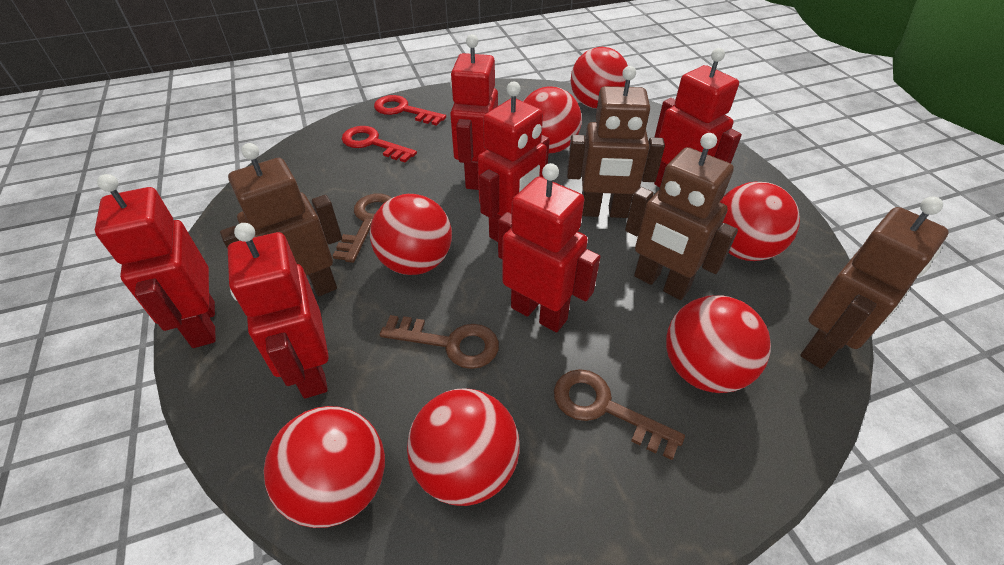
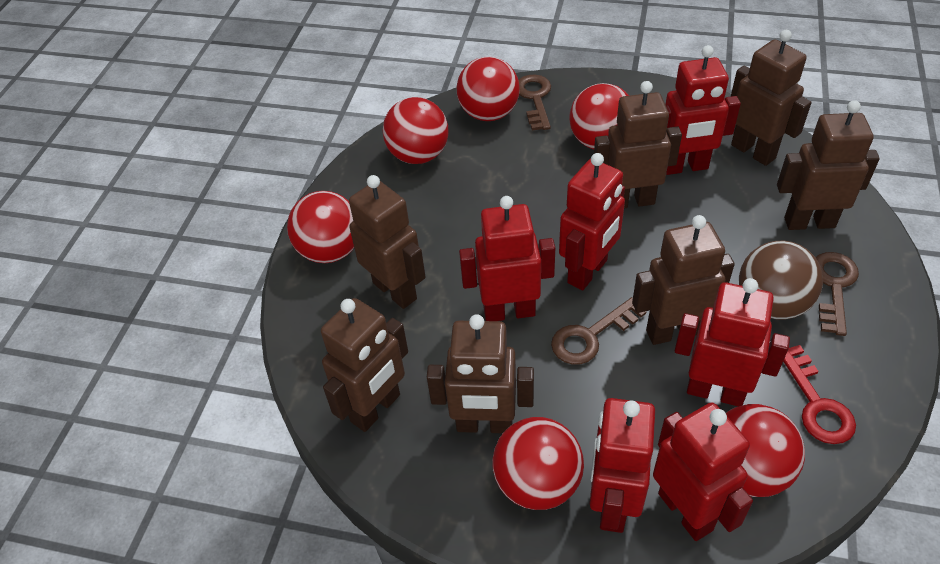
brown ball: none = 0 -> [739,241,823,319] = 1
brown robot: [220,143,342,296] [567,66,665,218] [625,133,738,300] [800,196,949,369] = 4 -> [321,298,408,432] [349,175,425,309] [427,314,534,433] [594,81,682,208] [632,215,735,345] [731,30,811,166] [777,100,880,230] = 7
red ball: [264,406,385,528] [370,194,452,275] [407,388,519,506] [523,87,582,154] [571,47,628,109] [666,295,771,393] [720,182,800,261] = 7 -> [287,191,354,263] [382,97,448,164] [456,57,520,121] [492,417,584,510] [569,83,629,150] [726,404,805,497] = 6
red key: [342,126,417,162] [374,95,446,126] = 2 -> [783,345,856,444] = 1

